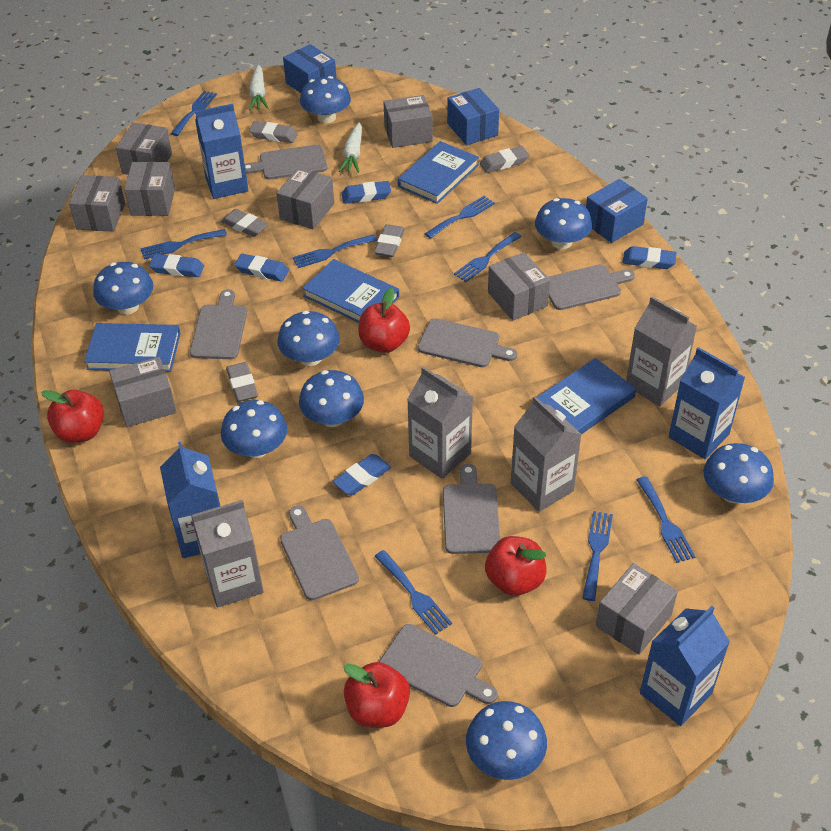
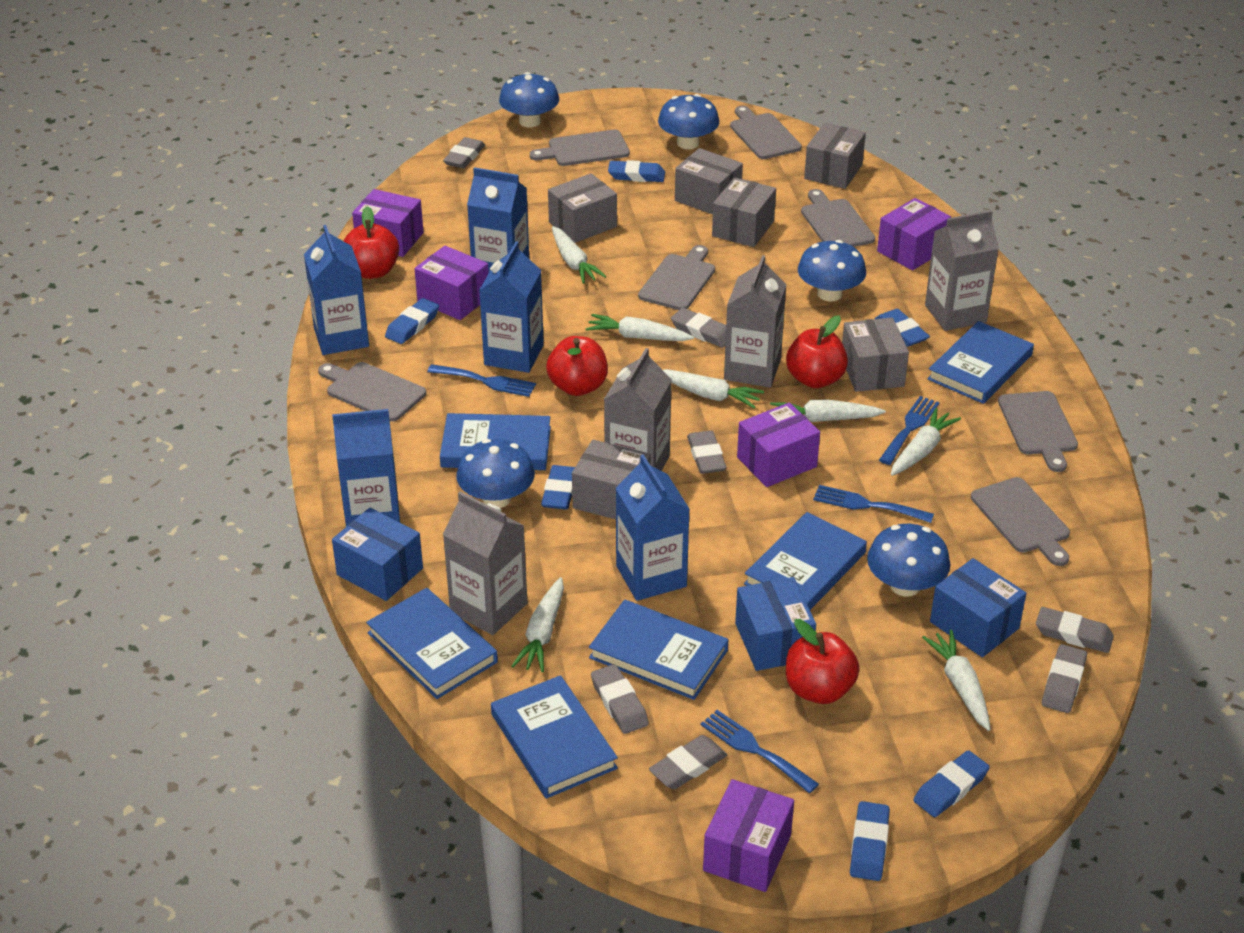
blue book: [84,323,181,372] [302,259,399,323] [398,141,479,204] [537,358,636,434] = 4 -> [366,588,498,699] [440,413,551,470] [491,675,618,799] [589,599,728,700] [744,512,867,610] [927,321,1034,404] = 6
blue carton: [160,442,220,558] [195,104,248,199] [640,606,730,726] [668,347,745,459] = 4 -> [304,225,369,355] [332,409,400,527] [467,167,529,272] [479,241,544,373] [616,454,690,601] = 5
blue eraser: [149,254,204,277] [234,253,289,282] [333,454,391,495] [341,181,391,204] [622,246,677,269] = 5 -> [385,298,439,344] [541,465,575,510] [608,160,665,182] [850,801,890,881] [875,309,930,347] [914,750,990,817] = 6
blue fork: [140,229,227,260] [170,91,217,136] [292,235,377,268] [375,550,452,635] [425,196,495,239] [454,232,522,282] [583,511,613,601] [636,476,695,563] = 8 -> [427,364,536,397] [701,710,819,793] [813,485,934,523] [879,396,940,465] = 4
blue mushroom: [93,262,153,315] [221,400,287,458] [277,311,340,366] [299,370,364,427] [300,76,351,123] [466,701,547,780] [535,198,592,249] [703,443,774,503] = 8 -> [456,439,535,508] [499,72,559,127] [658,94,719,149] [798,240,866,302] [867,524,950,597] = 5
grey box: [69,175,125,232] [109,357,177,427] [116,123,172,175] [124,162,175,216] [277,168,334,229] [383,95,433,148] [488,252,550,321] [596,563,678,655] = 8 -> [548,173,617,243] [572,440,651,519] [675,148,743,214] [712,177,776,247] [804,123,866,189] [842,318,909,392] = 6
grey eraser: [221,209,269,237] [226,362,258,402] [249,121,298,143] [374,224,405,257] [480,146,529,173] = 5 -> [443,137,485,168] [591,664,649,734] [649,735,727,789] [671,308,726,348] [687,430,727,474] [1036,607,1114,653] [1042,644,1087,713] = 7
purple box: none = 0 -> [352,189,424,257] [414,246,489,320] [703,779,794,892] [737,403,820,487] [877,198,951,271] = 5
white carrot: [249,65,269,110] [339,122,362,173] = 2 -> [511,577,564,672] [552,226,606,284] [586,314,694,341] [663,369,764,408] [770,399,886,422] [891,408,961,476] [922,630,991,731] = 7

